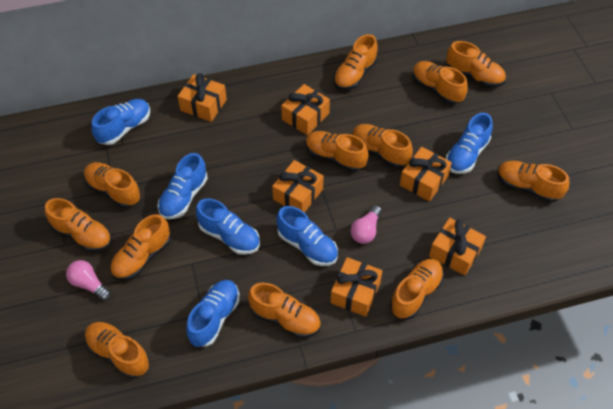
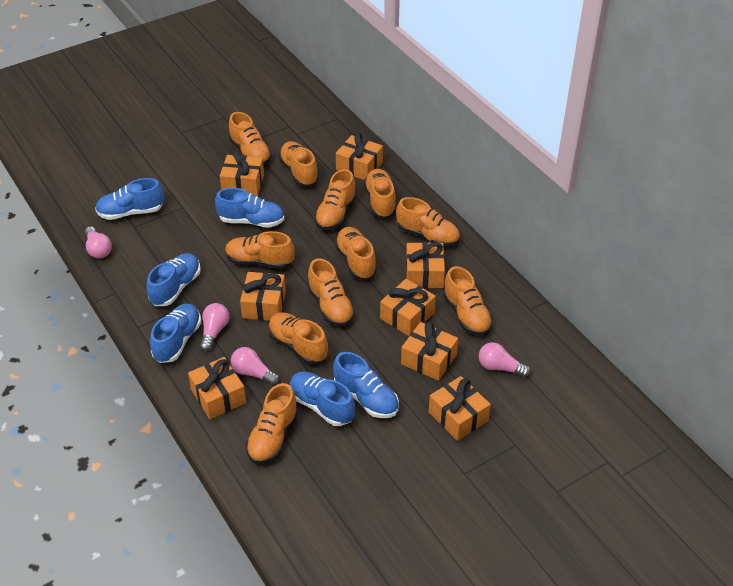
orange gift: [178,73,227,122] [272,160,324,213] [281,84,330,135] [330,257,382,317] [400,147,452,202] [429,218,486,276] = 6 -> [188,357,246,419] [220,151,264,196] [240,272,286,321] [336,133,383,180] [380,279,436,336] [401,322,458,381] [406,242,445,288] [429,376,491,441] = 8
orange shoe: [45,198,111,252] [84,162,141,208] [84,322,150,379] [110,214,171,280] [248,283,321,338] [306,131,369,172] [334,34,378,90] [352,124,413,168] [390,259,444,319] [412,61,468,104] [446,41,506,87] [497,161,569,203] = 12 -> [225,231,294,269] [229,112,272,165] [246,383,298,464] [268,312,328,364] [278,141,319,186] [307,258,355,326] [314,169,357,230] [335,227,377,279] [364,169,396,218] [396,197,460,247] [443,266,493,336] = 11
pink light bulb: [66,260,111,301] [350,205,382,244] = 2 -> [85,226,112,258] [200,303,229,351] [231,347,280,386] [479,342,531,377] = 4

